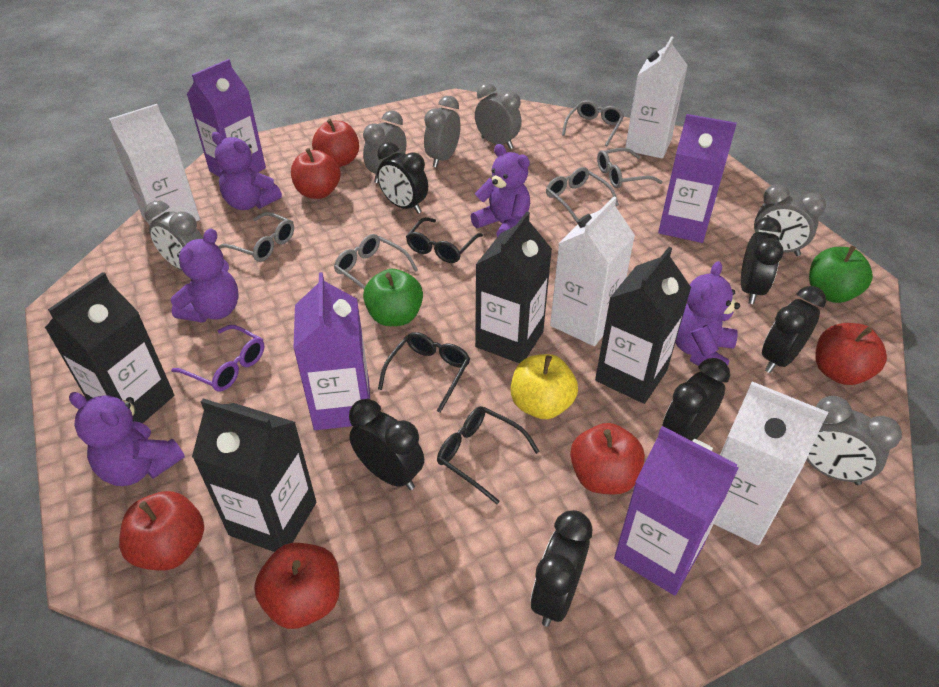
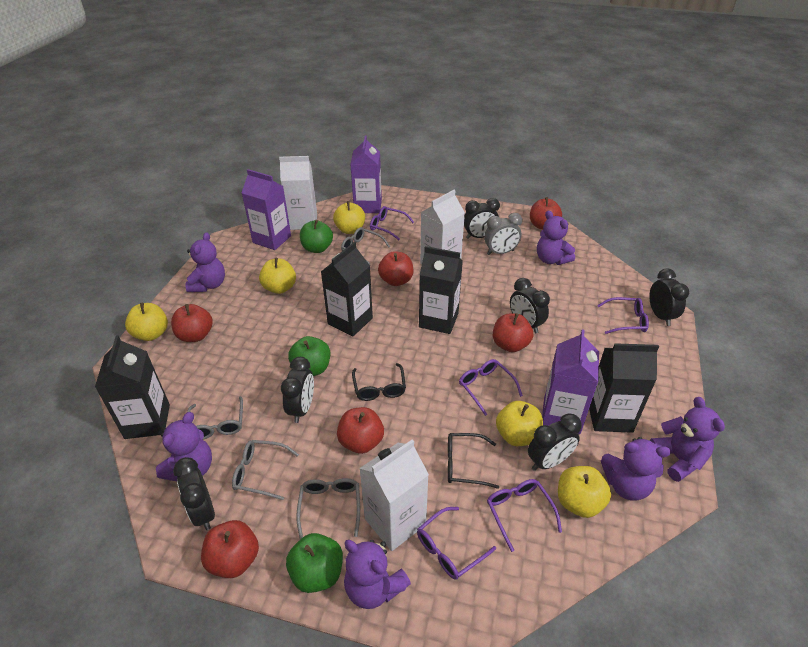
black glasses: [378,332,470,413] [406,217,483,263] [437,406,540,504] = 3 -> [352,363,406,401] [448,433,499,489] = 2
green apple: [363,269,423,326] [809,246,873,303] = 2 -> [286,533,343,593] [288,336,330,376] [300,220,333,253] = 3
grey clock: [144,201,203,270] [363,110,406,183] [424,96,461,168] [475,83,522,149] [754,184,826,256] [806,396,902,485] = 6 -> [484,213,522,255] = 1
grey glasses: [218,212,294,262] [334,234,418,290] [546,167,619,222] [562,100,624,146] [597,148,663,188] = 5 -> [187,396,243,440] [232,440,299,500] [296,478,360,539] [341,227,390,265] = 4
purple carton: [187,59,266,177] [293,272,370,430] [614,426,739,596] [658,114,737,243] = 4 -> [241,169,291,250] [350,135,382,213] [542,329,599,434] = 3
purple glasses: [171,325,264,392] = 1 -> [370,206,414,240] [417,507,496,580] [459,359,523,416] [487,479,562,552] [597,297,649,334] = 5
purple teddy bear: [69,392,185,486] [171,229,239,323] [211,132,282,210] [470,144,530,237] [675,261,740,366] = 5 -> [156,412,212,481] [186,232,225,292] [344,539,411,609] [537,211,575,265] [601,437,671,501] [650,397,725,482] = 6
white carton: [109,104,200,225] [550,196,635,346] [625,36,688,159] [714,382,828,545] = 4 -> [279,156,317,230] [359,440,429,551] [420,190,465,264] = 3
yellow apple: [511,354,578,419] = 1 -> [125,303,168,341] [259,258,296,294] [333,201,365,234] [496,401,543,446] [558,466,611,518] = 5

